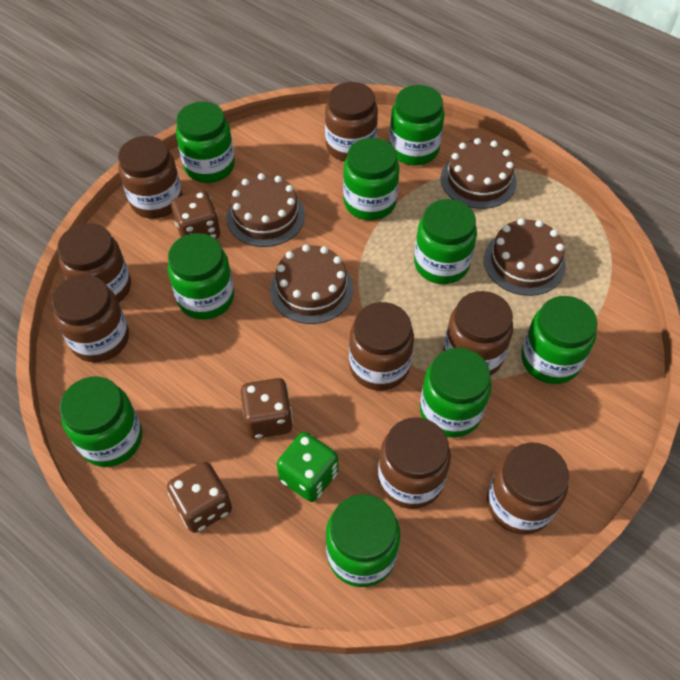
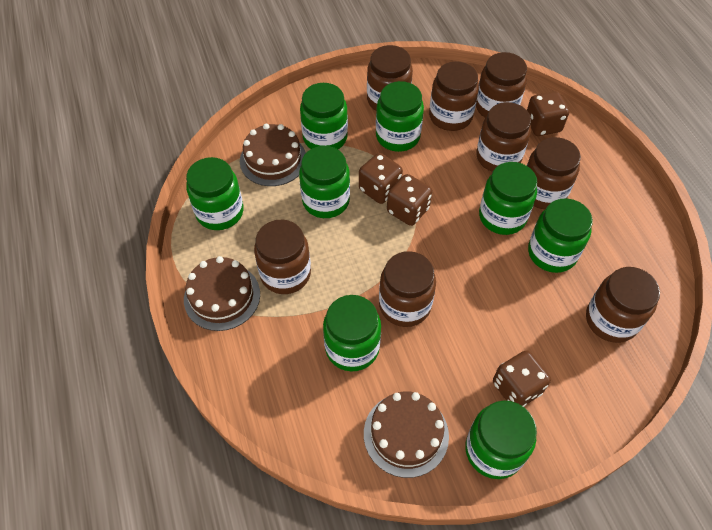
brown cake: [226,173,305,247] [270,244,353,324] [441,138,517,209] [484,218,566,296] = 4 -> [184,256,260,331] [240,124,306,186] [364,392,449,478] = 3
brown dice: [167,462,232,533] [171,191,220,239] [241,378,293,439] = 3 -> [359,153,403,204] [387,174,432,226] [493,350,551,407] [527,91,569,136] = 4
green dice: [277,432,338,502] = 1 -> none = 0
green jar: [60,377,142,467] [168,233,234,320] [176,102,235,183] [326,494,401,587] [343,138,399,221] [389,85,444,166] [414,199,477,284] [420,348,491,438] [521,296,597,384] = 9 -> [186,157,244,230] [299,146,350,218] [300,83,348,149] [323,295,381,371] [376,81,424,152] [465,400,537,479] [479,162,537,235] [528,198,593,273] = 8

